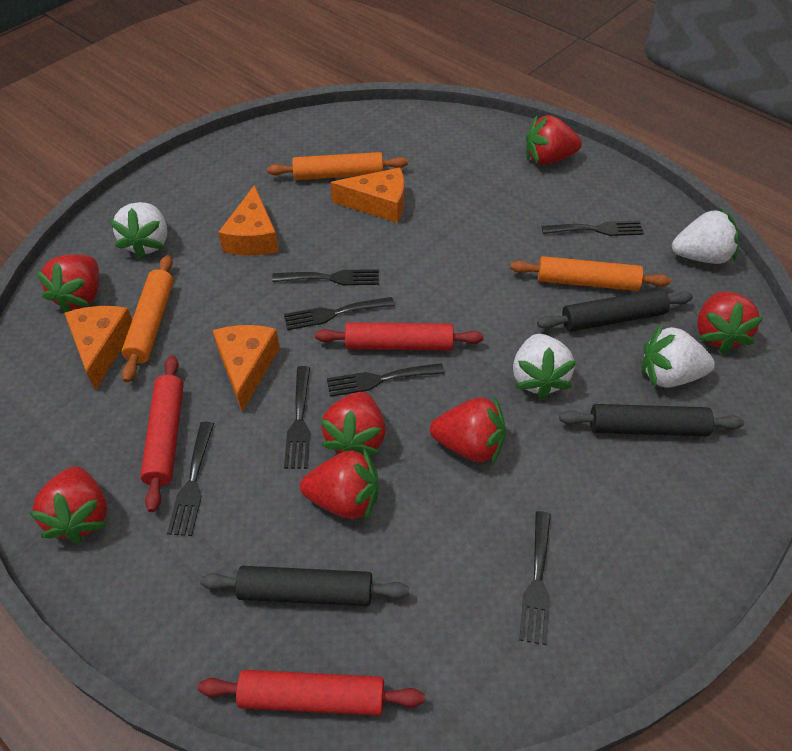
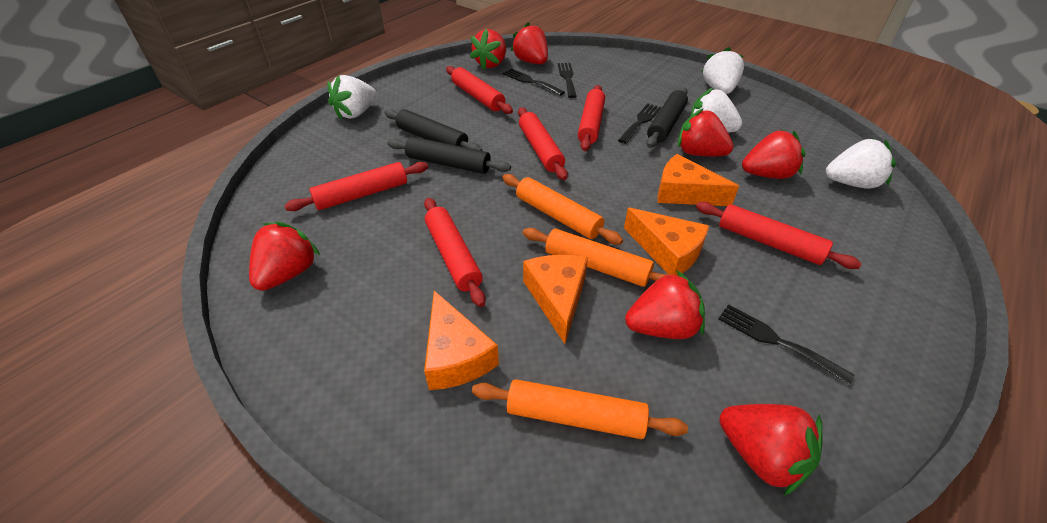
black fork: [167,422,214,536] [272,269,379,285] [284,297,394,330] [284,366,310,469] [327,363,444,397] [519,511,551,645] [542,221,644,236] = 7 -> [503,69,565,96] [558,63,577,98] [618,103,661,144] [718,304,854,385] = 4
red rolling pin: [140,356,183,512] [198,670,424,716] [315,322,484,351] = 3 -> [284,162,428,211] [424,198,486,307] [446,66,513,114] [518,108,568,180] [578,85,605,151] [696,202,862,269] = 6

